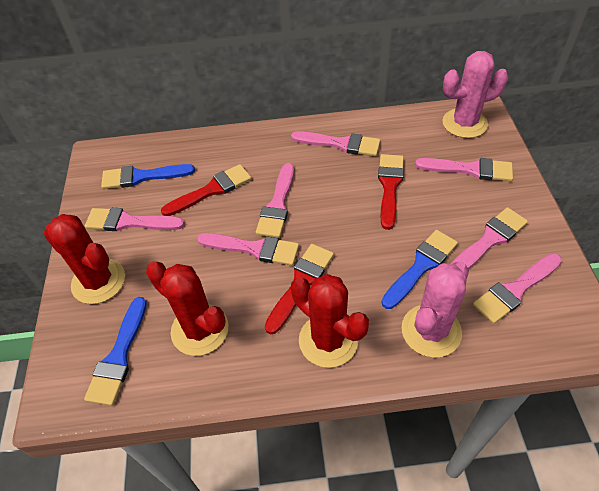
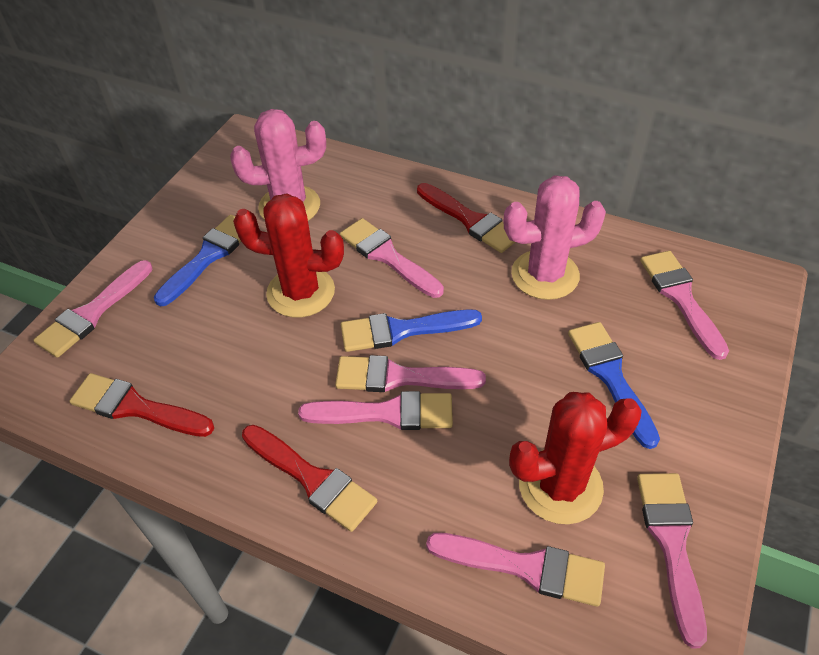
red cactus: [44,214,125,304] [146,261,229,356] [291,274,369,368] = 3 -> [233,194,344,318] [509,392,642,524] = 2

